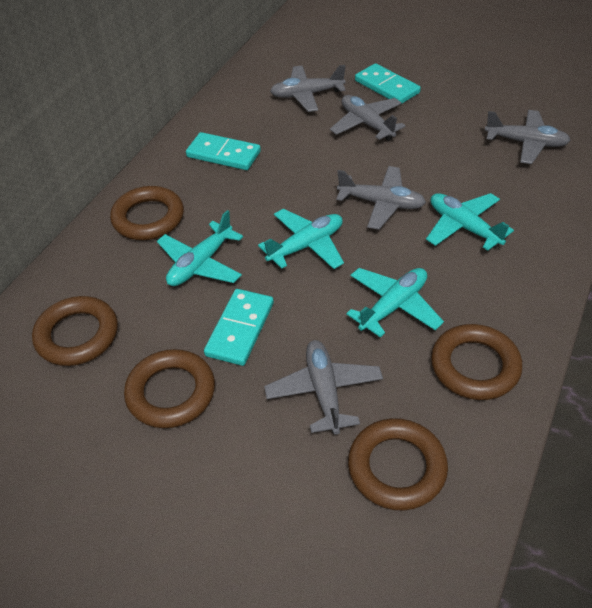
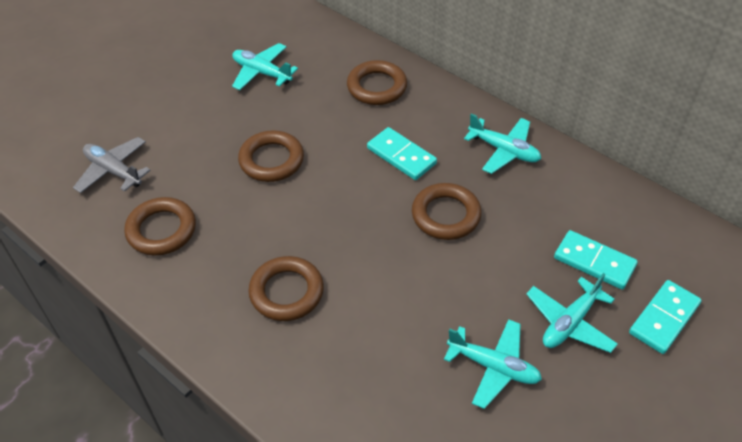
grey plane: [264,340,383,435] [270,65,346,112] [330,95,406,141] [336,166,426,230] [485,110,571,164] = 5 -> [73,137,151,193] = 1

